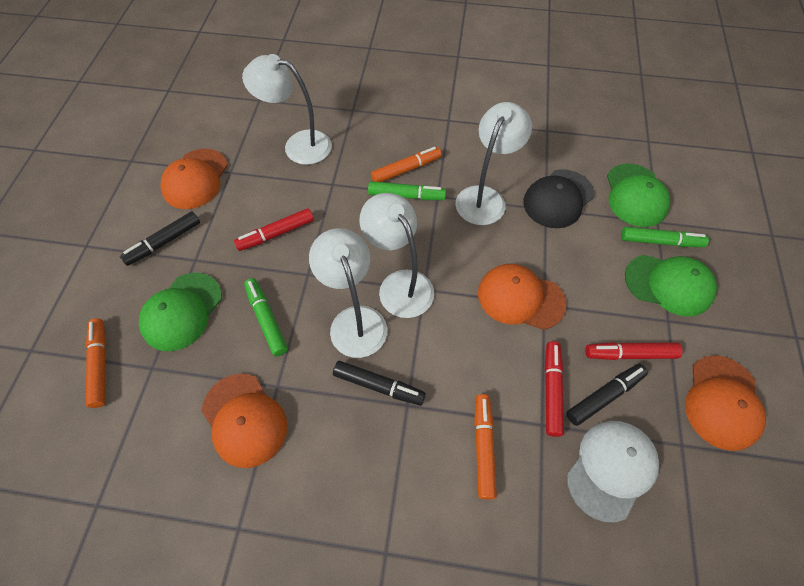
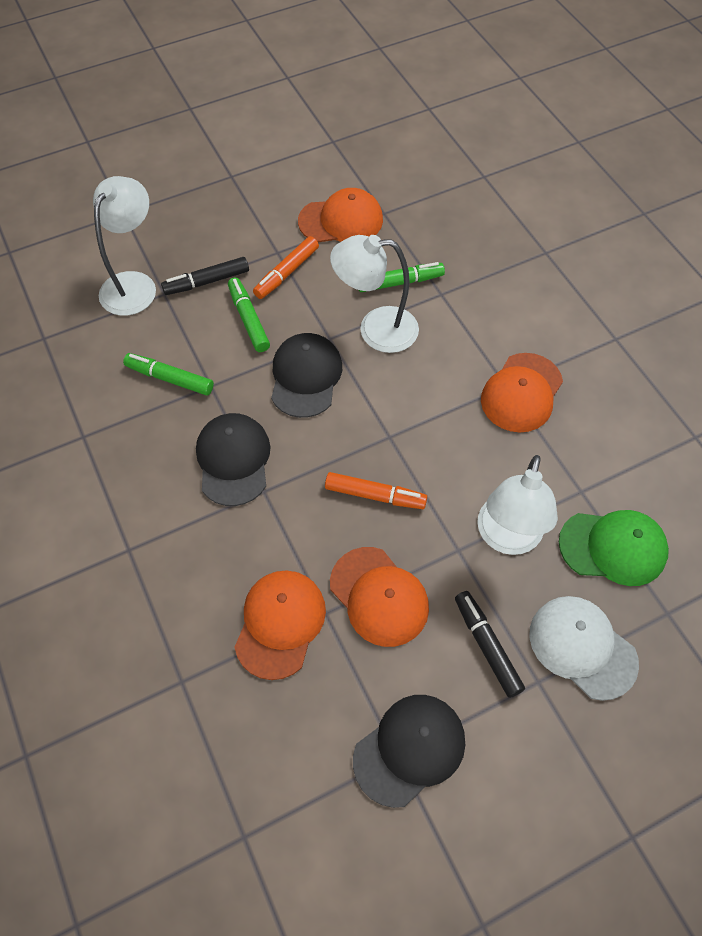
black cap: [523,169,594,228] = 1 -> [196,413,270,506] [271,333,342,418] [353,695,465,808] = 3
black marker: [120,211,200,266] [333,361,426,406] [566,364,648,426] = 3 -> [161,257,249,295] [455,591,525,698] = 2
green cap: [139,273,222,351] [607,164,670,227] [625,255,717,317] = 3 -> [559,510,669,586] = 1
orange marker: [86,318,106,408] [371,147,442,182] [474,394,497,499] = 3 -> [253,236,319,299] [325,472,427,509] = 2
red marker: [234,208,314,251] [545,341,564,437] [585,342,683,360] = 3 -> none = 0
white lamp: [242,54,332,165] [309,228,387,358] [359,193,434,318] [456,102,532,225] = 4 -> [93,176,156,316] [330,235,419,353] [477,455,558,555] = 3

